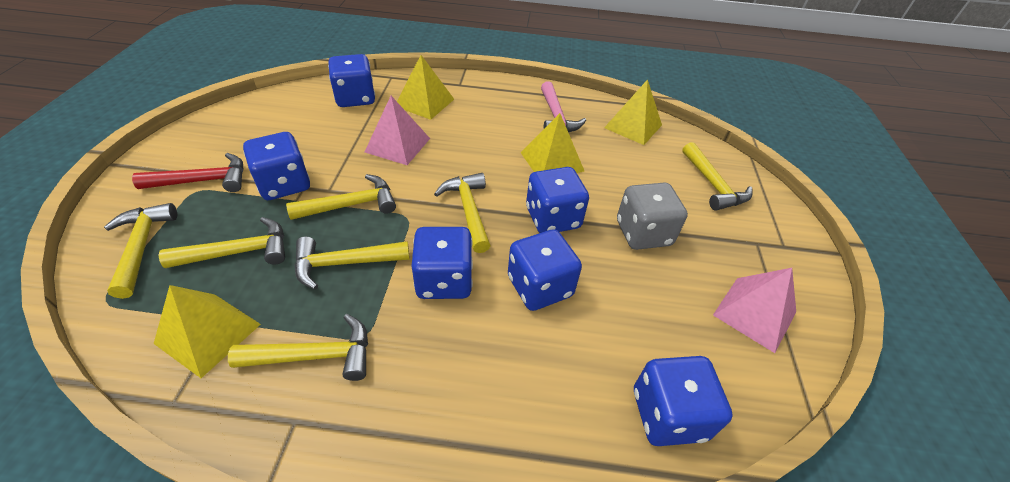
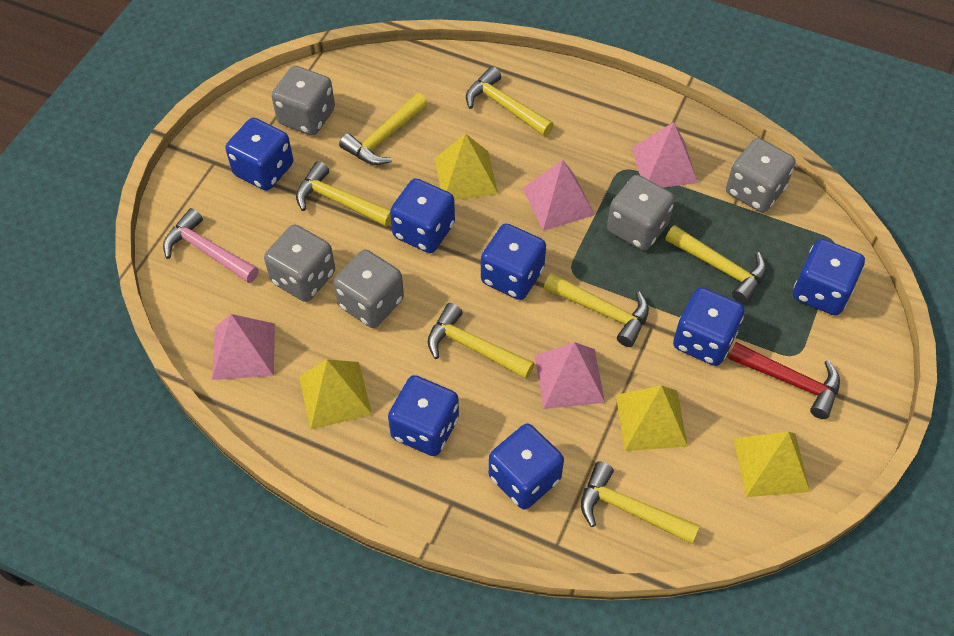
blue dice: [243,132,310,200] [328,54,375,107] [412,227,473,299] [508,229,582,311] [526,167,589,233] [634,356,733,446] = 6 -> [225,118,293,191] [388,375,459,456] [390,178,455,253] [481,223,546,300] [489,424,564,510] [673,287,745,366] [793,239,865,316] = 7
grey dice: [617,183,688,250] = 1 -> [264,225,335,302] [272,66,335,135] [333,250,404,328] [607,175,675,251] [726,138,796,213] = 5
pink pyramid: [365,96,430,165] [713,268,796,353] = 2 -> [212,314,275,380] [523,160,595,231] [535,342,605,409] [632,122,698,188] = 4

